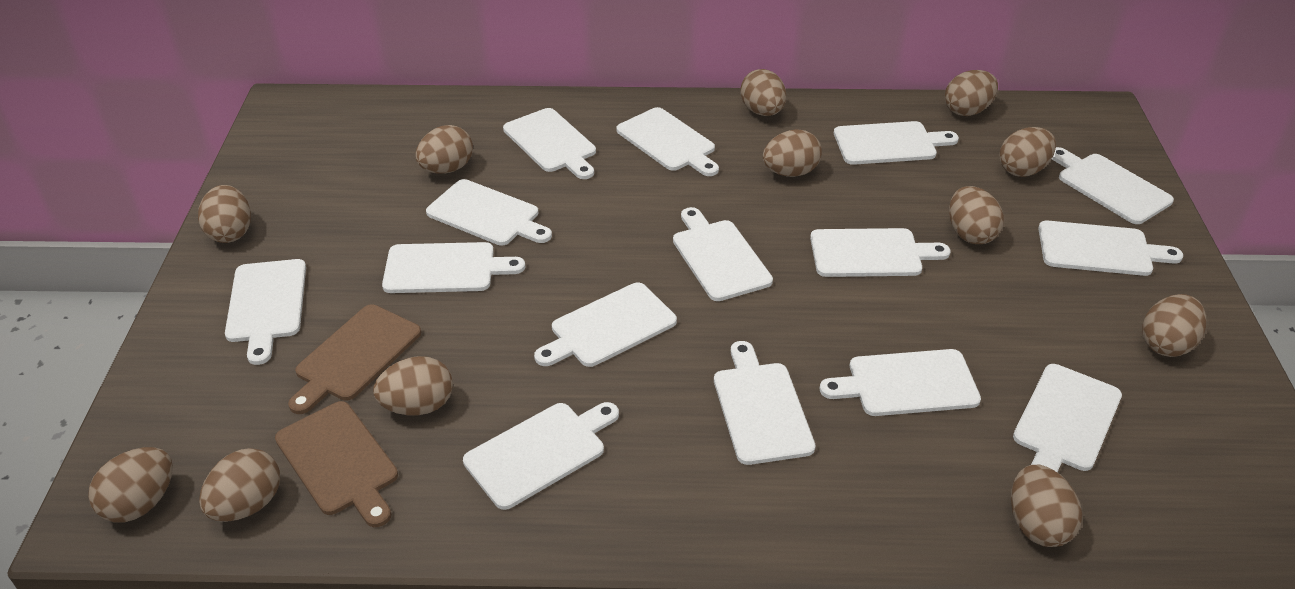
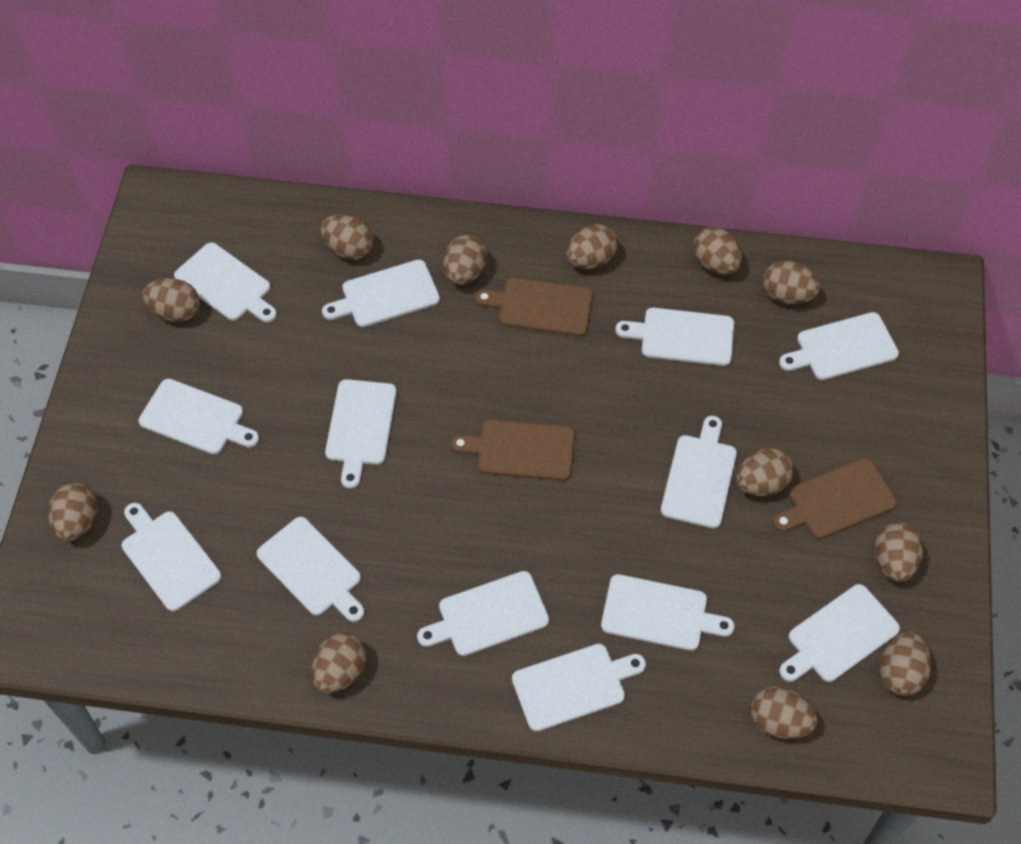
brown cutting board: [275,401,398,527] [288,304,421,414] = 2 -> [451,420,575,481] [475,278,593,336] [773,458,897,539] = 3
white cutting board: [225,259,306,365] [382,242,525,293] [426,179,552,246] [463,402,619,510] [503,108,596,179] [534,282,677,367] [616,107,719,176] [673,207,773,301] [714,341,816,465] [810,228,950,277] [820,349,981,416] [834,121,959,165] [1013,364,1122,472] [1038,221,1183,276] [1052,147,1174,224] = 15 -> [122,503,221,612] [139,379,259,454] [174,242,277,322] [257,517,364,622] [322,260,440,327] [325,379,397,489] [417,571,549,656] [512,644,646,732] [601,574,734,651] [615,308,734,366] [661,416,737,528] [779,312,899,380] [779,584,900,682] = 13

